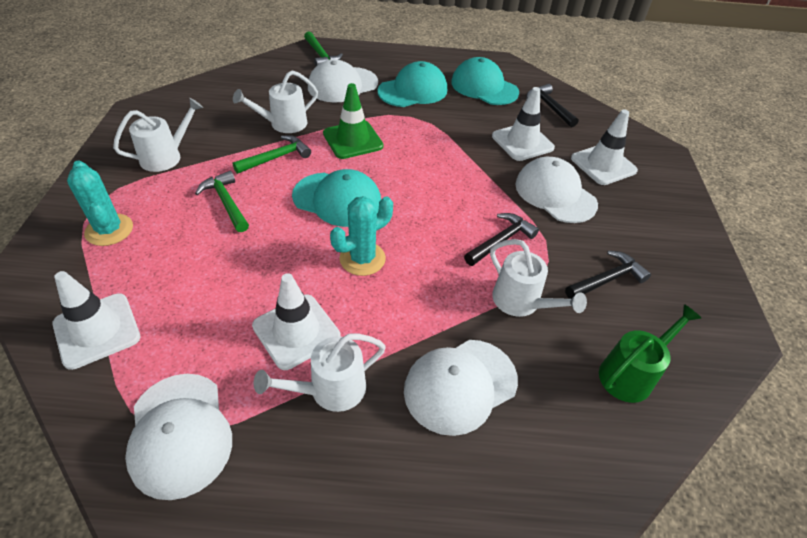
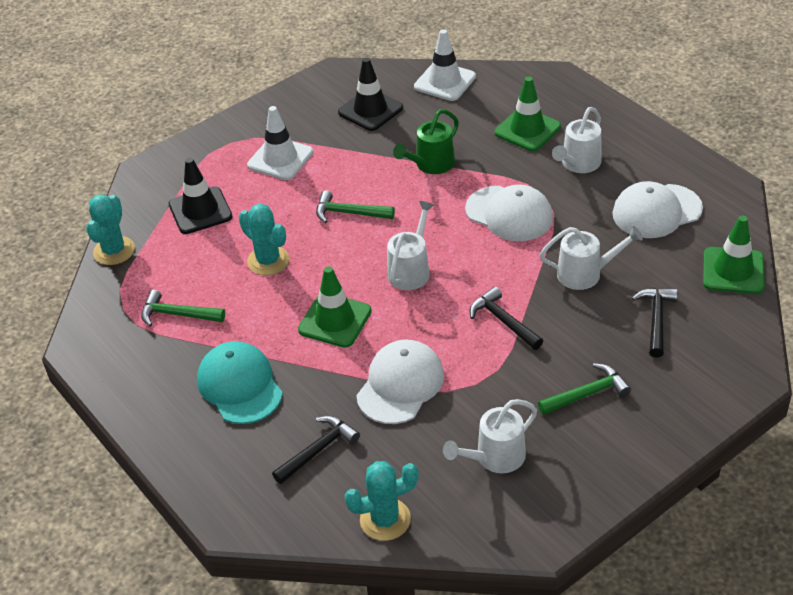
black traffic cone: none = 0 -> [169,158,232,234] [338,58,403,131] = 2
green traffic cone: [323,83,384,159] = 1 -> [298,266,372,348] [494,76,561,151] [703,215,765,294] = 3
turquoise cactus: [67,161,133,246] [330,196,393,276] = 2 -> [86,194,135,265] [239,203,289,275] [345,461,419,541] = 3
turquoise cap: [292,169,381,227] [377,61,447,107] [451,57,519,105] = 3 -> [197,341,283,424] = 1
white cap: [125,374,232,500] [308,59,378,103] [404,340,518,436] [515,157,598,223] = 4 -> [356,340,444,424] [465,185,553,241] [612,181,703,238] = 3
white traffic cone: [52,271,141,370] [252,273,341,370] [492,87,555,161] [571,109,638,185] = 4 -> [247,106,313,180] [414,29,476,101] = 2

